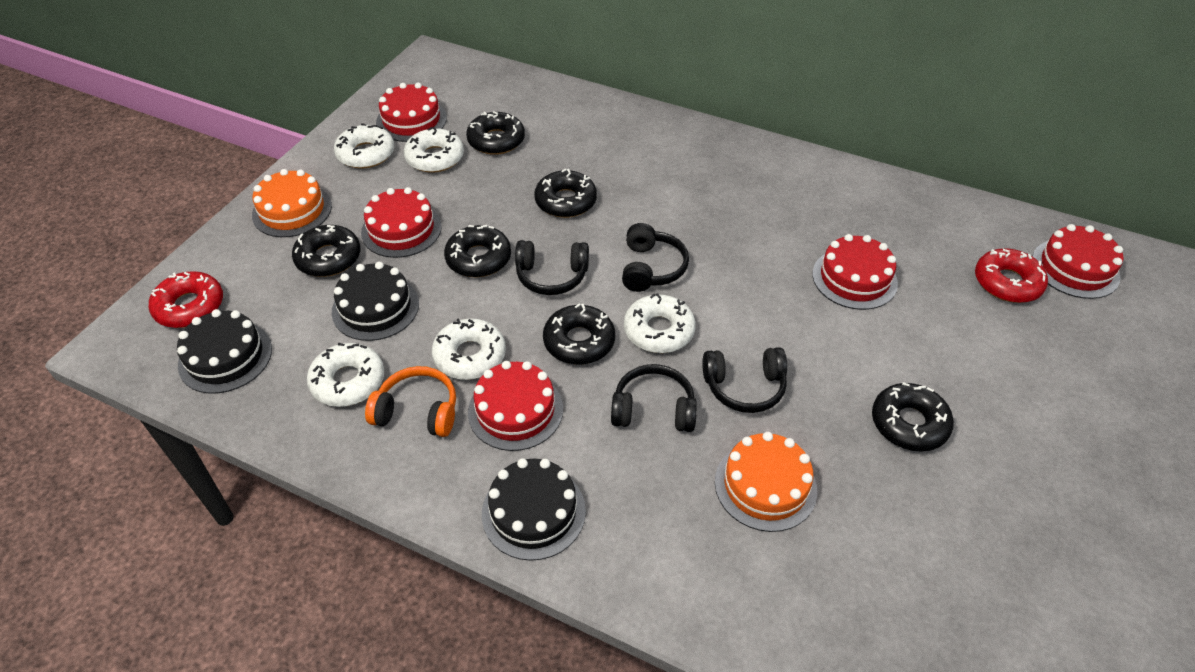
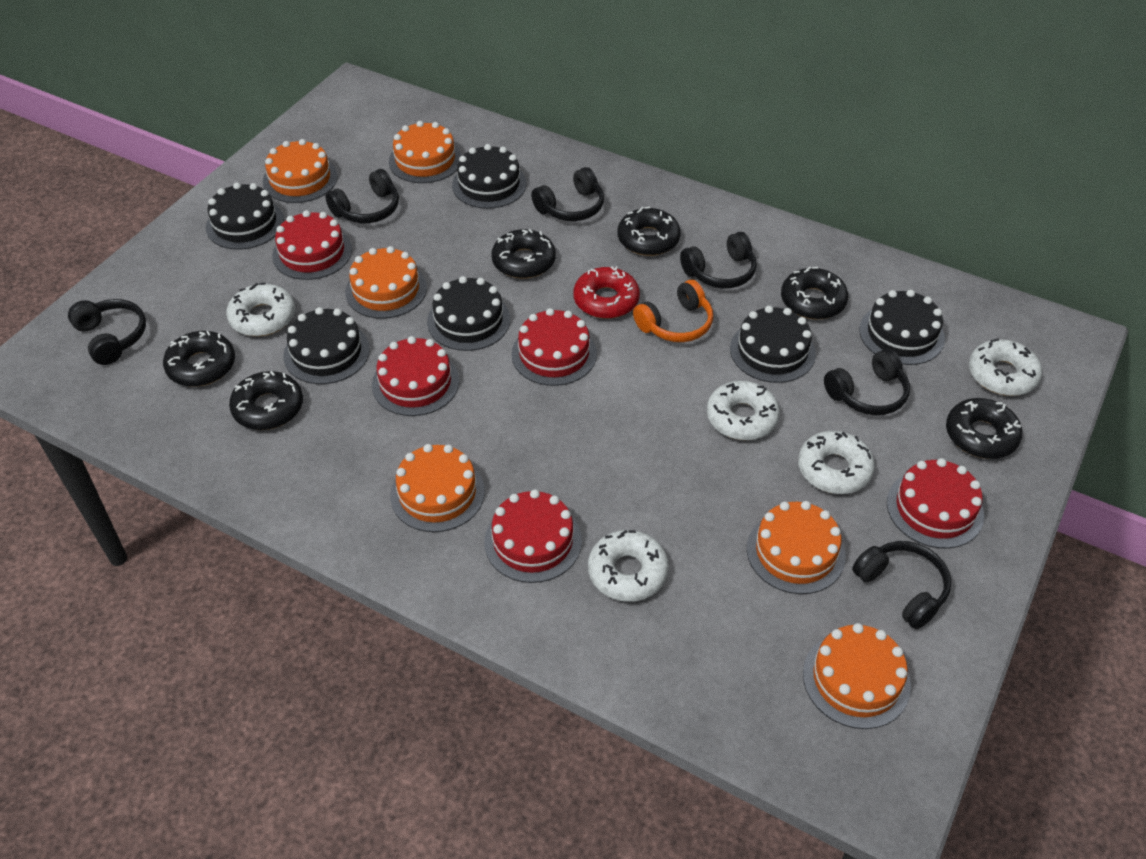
black cake: [177,309,272,394] [332,262,419,341] [482,458,586,561] = 3 -> [206,183,284,250] [283,307,370,384] [427,276,510,351] [452,144,526,209] [730,306,816,383] [859,290,945,365] = 6
black headphones: [515,240,589,295] [611,364,697,432] [622,223,689,292] [702,347,787,413] = 4 -> [68,299,146,365] [325,169,399,223] [531,167,604,221] [680,232,757,289] [824,349,910,415] [852,541,951,629] = 6
orange cake: [252,169,332,237] [715,432,817,532] = 2 -> [263,139,338,203] [345,246,427,319] [389,121,461,183] [390,444,485,532] [747,501,846,594] [803,623,911,729] = 6
red donut: [149,271,223,328] [975,248,1048,303] = 2 -> [573,266,640,319] = 1

